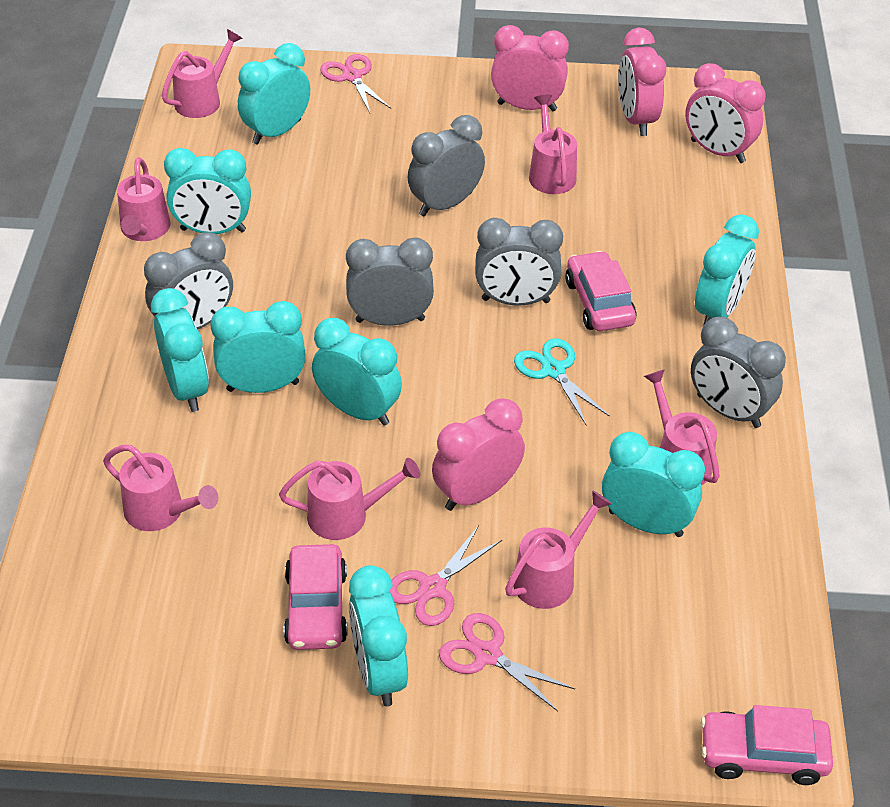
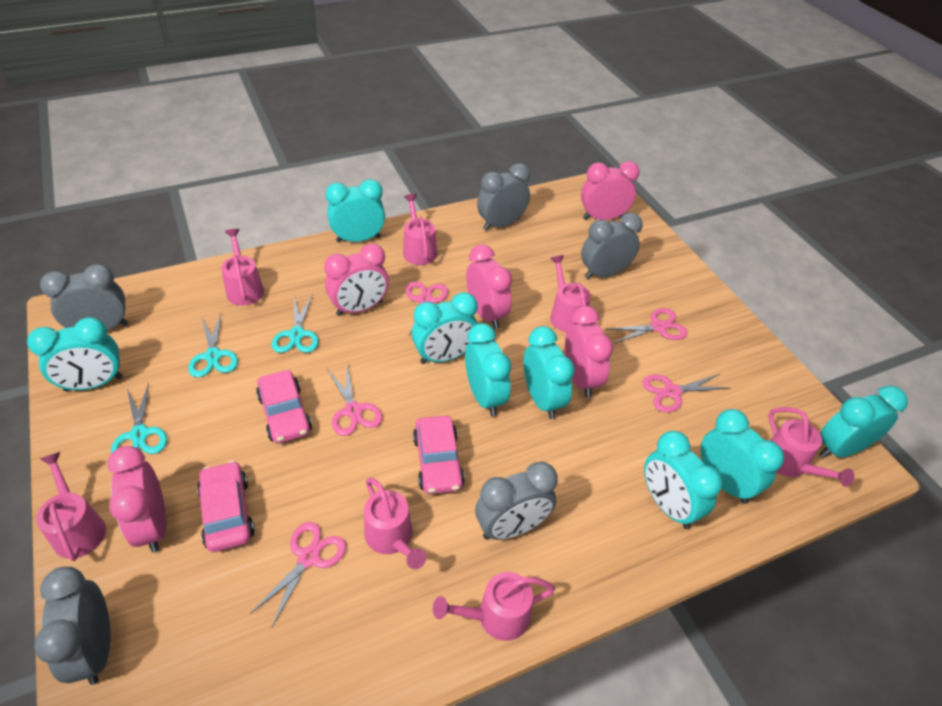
pink clock: [432,398,525,511] [491,25,569,111] [618,28,666,136] [685,63,766,163] = 4 -> [108,446,167,553] [324,244,389,316] [466,244,512,329] [565,306,613,398] [581,161,640,220] = 5
pink scissors: [320,54,391,113] [389,525,502,626] [439,613,575,711] = 3 -> [250,522,346,628] [327,366,382,436] [406,281,448,337] [606,308,688,344] [642,374,731,413] = 5
turquoise scissors: [514,339,610,425] = 1 -> [111,383,167,454] [188,314,238,377] [272,294,319,353] = 3

